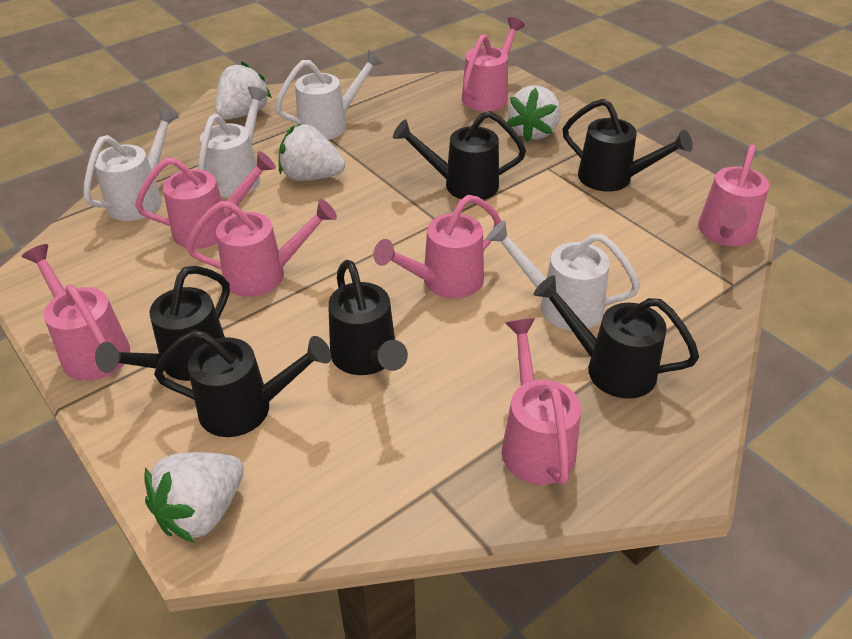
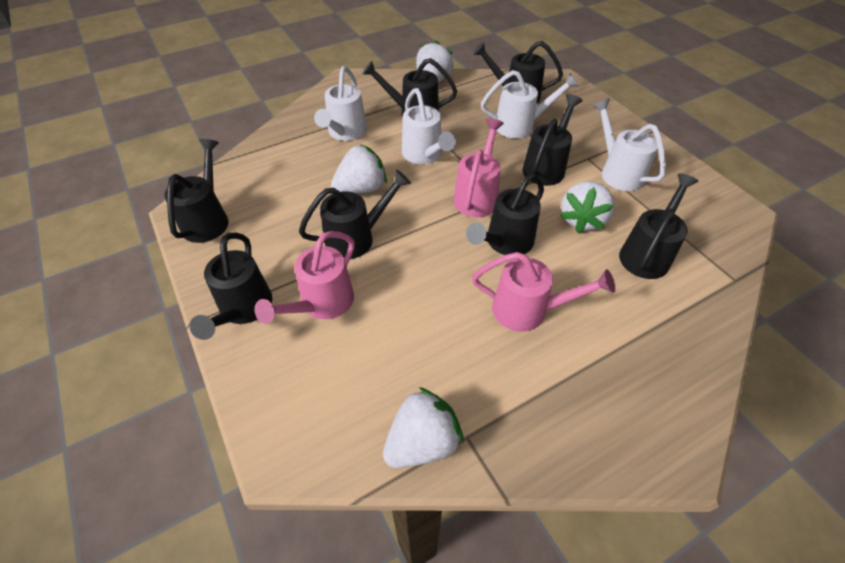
black watering can: [95,266,230,381] [154,330,331,437] [328,260,408,375] [393,111,526,200] [533,275,699,399] [563,99,693,192] = 6 -> [164,139,228,243] [189,233,272,340] [299,170,411,259] [363,58,457,118] [466,174,544,255] [473,41,563,103] [522,94,583,186] [619,173,698,279] = 8
pink watering can: [22,244,130,381] [135,151,276,249] [186,199,337,297] [373,195,501,299] [462,17,525,111] [502,318,581,485] [698,144,769,246] = 7 -> [254,231,355,324] [453,118,504,217] [472,252,615,332] = 3

